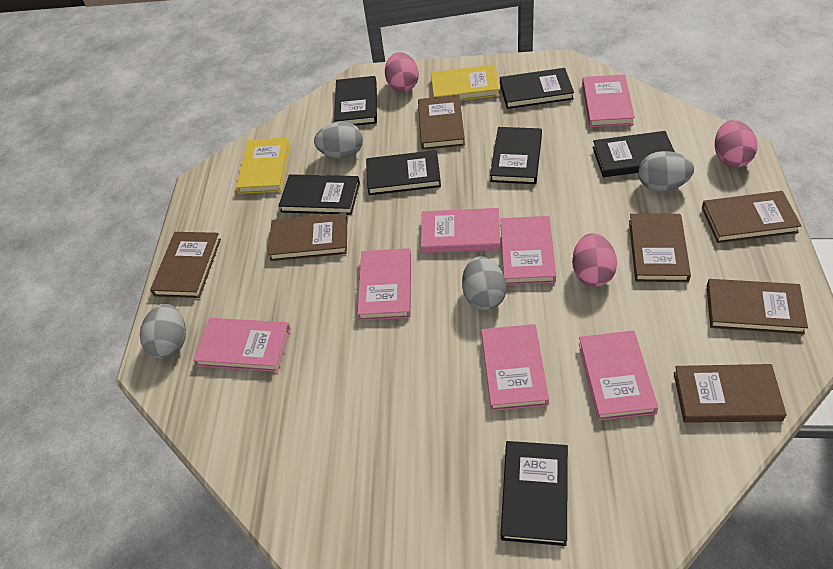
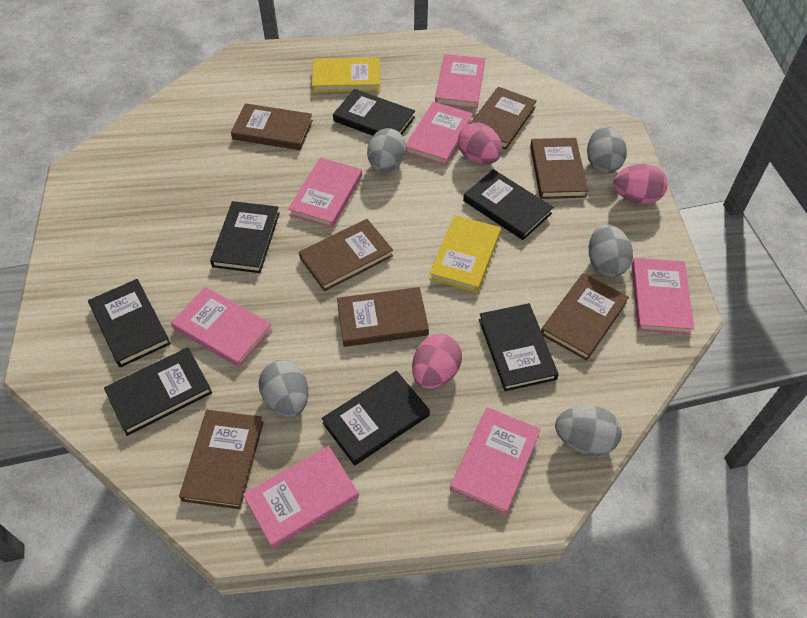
grey egg: [140,304,186,359] [314,122,363,158] [462,256,506,310] [638,151,694,192] = 4 -> [259,360,309,417] [367,128,406,173] [555,405,622,456] [587,126,627,174] [589,224,633,277] = 5

